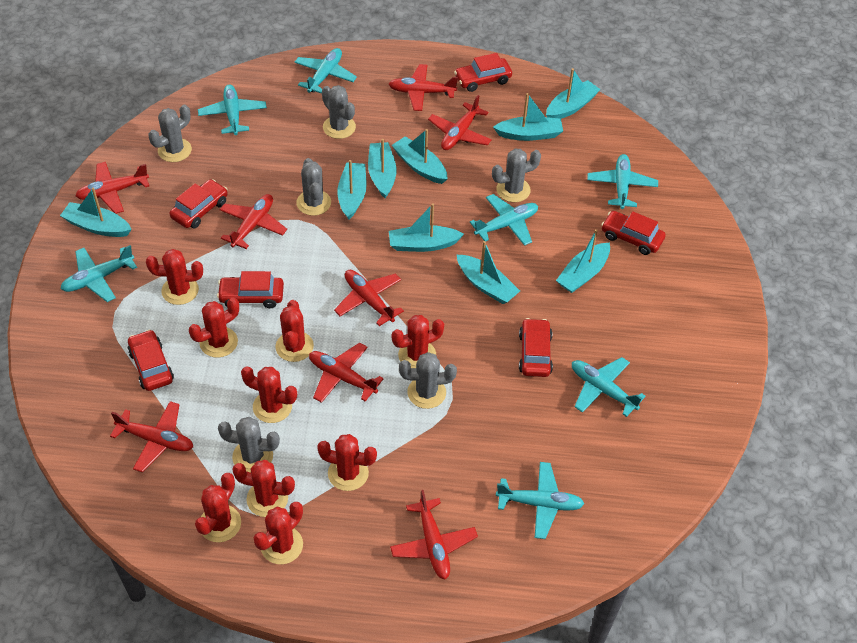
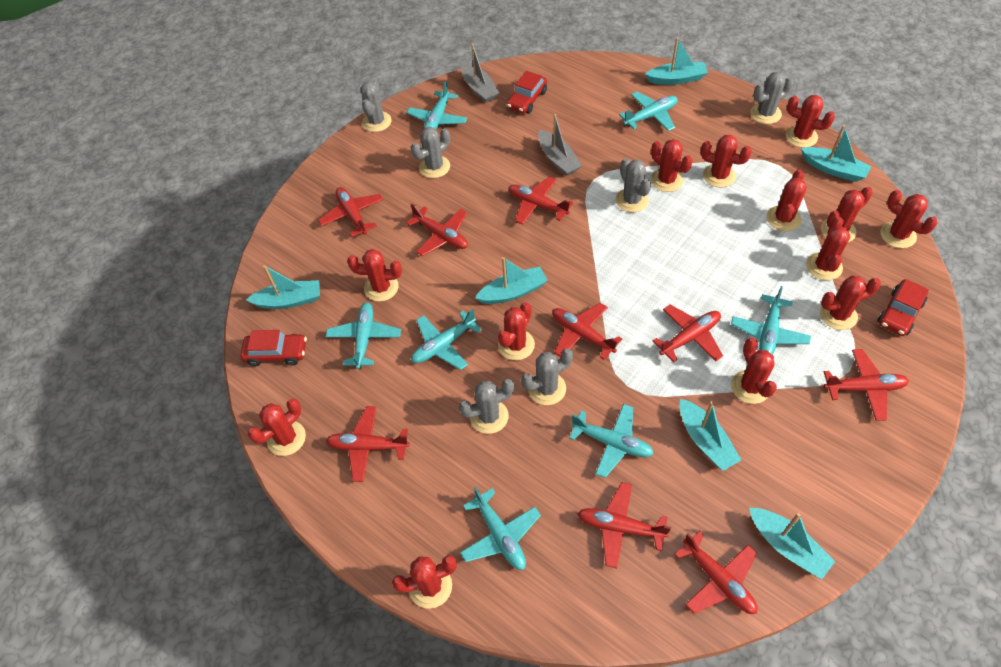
grey boat: none = 0 -> [461,43,499,103] [538,114,582,176] = 2
red cactus: [146,249,203,305] [189,298,239,358] [195,473,241,542] [232,460,295,517] [241,367,297,423] [254,502,303,564] [275,300,314,362] [317,434,377,491] [392,315,444,368] = 9 -> [248,399,306,456] [347,249,402,302] [392,555,457,609] [498,302,535,360] [651,139,693,192] [701,135,752,187] [731,338,777,404] [767,170,806,231] [786,95,835,148] [806,216,851,280] [820,276,881,330] [821,187,873,242] [880,190,938,248] = 13
red car: [128,329,174,391] [169,179,228,229] [217,271,284,308] [454,53,512,92] [519,318,553,377] [601,211,666,255] = 6 -> [240,330,307,366] [507,71,547,114] [877,279,929,336] = 3
red plane: [75,162,149,214] [110,401,193,473] [219,194,287,249] [309,342,384,403] [334,270,404,326] [389,64,458,111] [390,490,478,580] [428,95,492,150] = 8 -> [318,187,383,237] [326,406,410,482] [406,203,468,256] [508,176,573,225] [552,303,622,360] [577,482,671,568] [653,305,723,362] [675,531,758,614] [824,349,909,421] = 9
turquoise boat: [60,187,132,237] [337,160,367,220] [368,139,396,198] [389,203,464,252] [392,129,448,184] [457,241,520,304] [493,93,563,141] [546,68,601,119] [556,229,610,293] = 9 -> [246,265,320,309] [475,257,548,304] [645,37,708,85] [680,399,741,471] [749,508,835,579] [801,125,871,182] = 6

